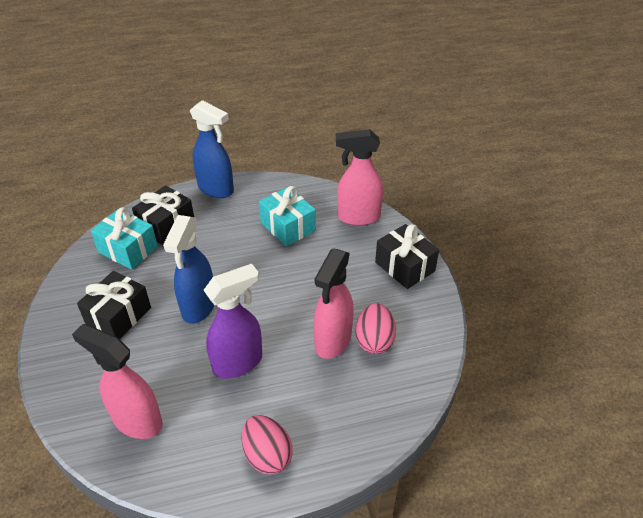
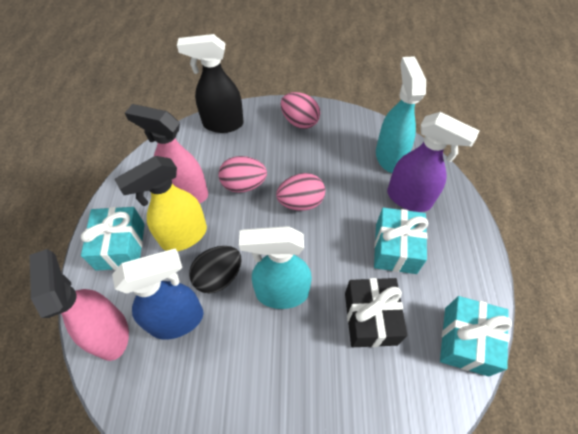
black egg: none = 0 -> [189,246,242,294] = 1
black gift: [77,271,151,339] [132,185,194,245] [375,224,439,289] = 3 -> [345,278,407,347] = 1
black spray bottle: none = 0 -> [177,34,244,133] = 1
blue spray bottle: [163,215,214,324] [190,100,234,198] = 2 -> [112,248,204,340] = 1
pink egg: [242,415,293,475] [355,303,396,354] = 2 -> [218,156,267,193] [276,173,325,211] [280,92,320,129] = 3
pink spray bottle: [72,324,163,439] [313,248,353,359] [336,129,383,226] = 3 -> [30,249,129,361] [125,104,208,203] = 2
turquoise gift: [91,207,158,270] [259,186,316,247] = 2 -> [81,207,145,271] [374,208,428,274] [440,296,512,377] = 3
turquoise spray bottle: none = 0 -> [239,226,312,309] [376,56,426,173] = 2
yellow spray bottle: none = 0 -> [114,156,207,251] = 1

